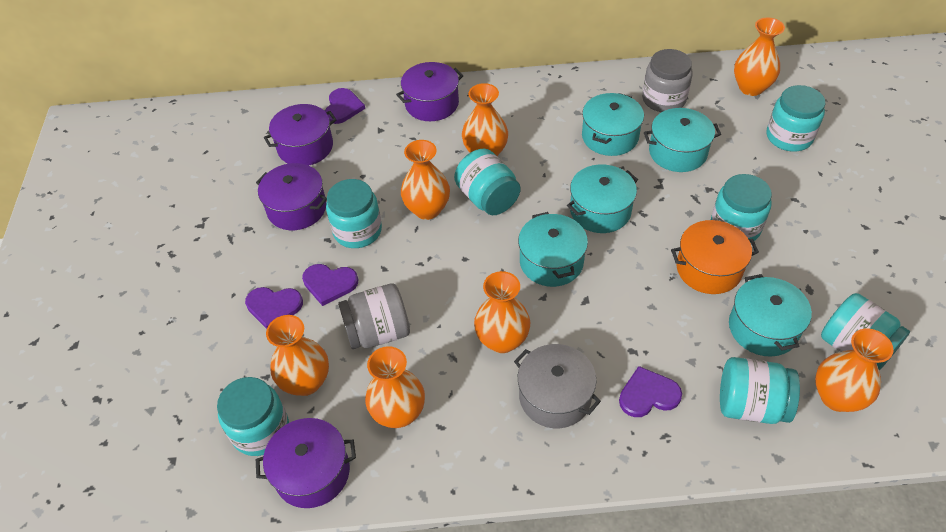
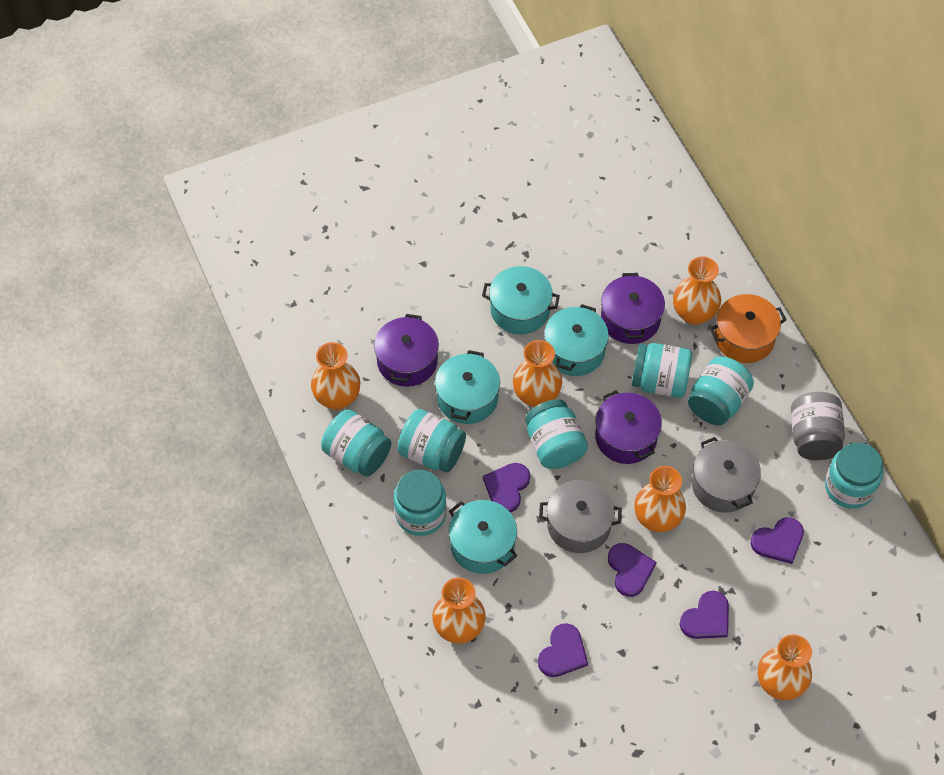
grey jar: [338,283,410,349] [642,49,693,112] = 2 -> [791,392,845,460] = 1
grey pot: [514,344,601,428] = 1 -> [539,480,622,553] [692,437,761,513] = 2
orange vase: [266,315,329,396] [365,346,425,428] [401,140,450,220] [462,83,508,156] [474,271,530,353] [734,18,785,96] [815,328,894,412] = 7 -> [311,342,360,410] [432,577,486,644] [513,340,562,407] [634,466,686,532] [673,257,721,325] [758,634,812,700] = 6
purple heart: [245,287,303,329] [302,264,358,306] [325,88,365,124] [619,366,682,417] = 4 -> [483,463,530,512] [538,623,588,677] [608,543,657,597] [679,591,729,639] [751,517,804,564] = 5
purple pot: [256,163,327,230] [256,418,356,508] [264,104,337,165] [396,62,463,121] = 4 -> [374,314,439,387] [595,390,662,464] [601,273,665,344] = 3
turquoise pot: [518,212,588,287] [567,164,638,233] [582,93,644,156] [644,108,721,172] [729,274,812,357] = 5 -> [435,350,500,424] [449,500,517,574] [482,266,560,334] [544,304,609,376] = 4

